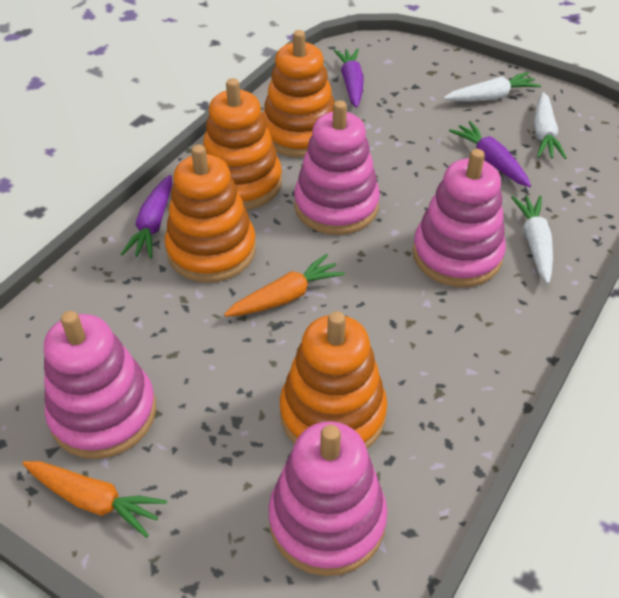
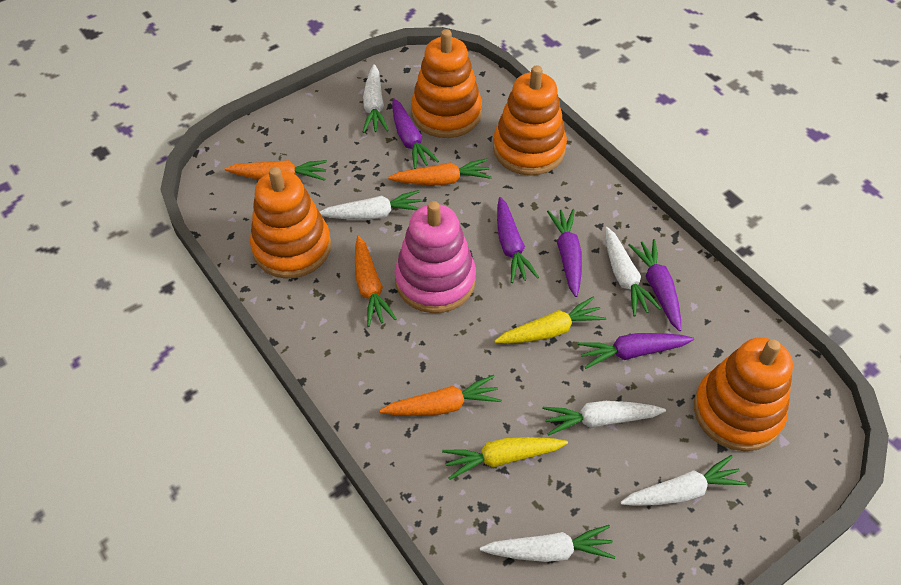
orange carrot: [23,461,167,538] [224,254,345,317] = 2 -> [225,160,327,181] [355,236,396,327] [379,375,502,416] [388,158,491,185] = 4
pink stacking toy: [44,311,156,459] [268,421,388,576] [294,100,380,235] [413,149,506,287] = 4 -> [394,201,476,313] = 1
purple carrot: [121,175,172,259] [334,48,364,108] [449,121,531,187] = 3 -> [392,98,439,169] [497,197,539,283] [547,209,582,297] [577,333,694,369] [629,239,681,331] = 5
white carrot: [444,72,541,101] [511,196,553,284] [534,92,566,159] = 3 -> [320,190,422,220] [363,64,389,133] [480,525,615,562] [543,401,666,436] [605,227,661,316] [620,455,747,506] = 6
yellow carrot: none = 0 -> [442,437,568,480] [494,297,606,344] = 2

